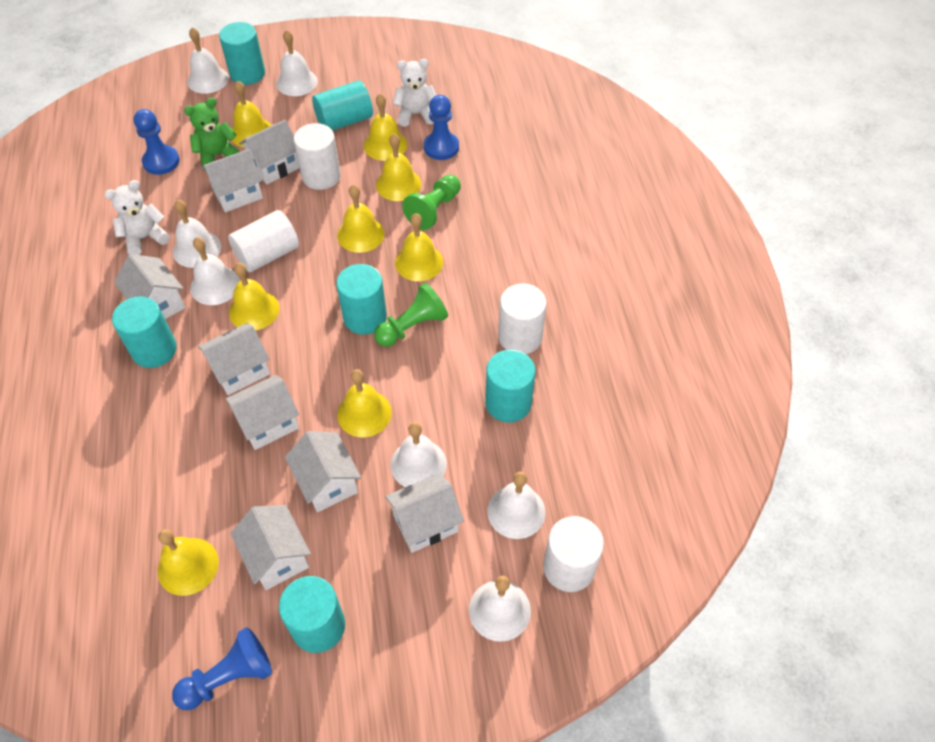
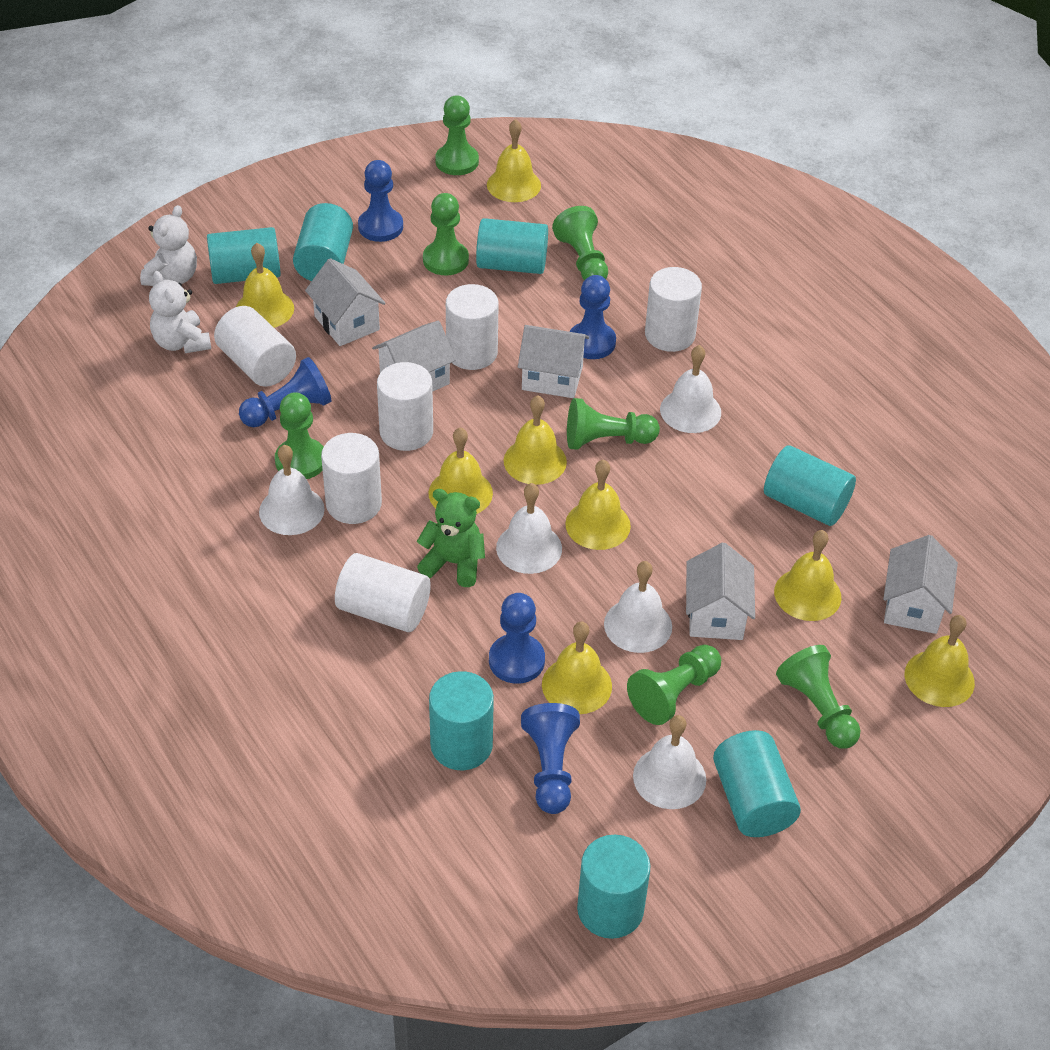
blue pawn: [133,109,180,175] [172,627,272,710] [424,95,459,160] = 3 -> [239,357,331,427] [358,160,403,242] [489,593,545,684] [521,703,580,814] [570,275,616,359] = 5
green pawn: [374,283,448,347] [402,175,461,230] = 2 -> [275,392,323,479] [423,193,469,276] [435,96,479,175] [552,206,608,280] [567,398,660,450] [627,645,721,725] [776,645,861,749] = 7
turquoise cylinder: [112,296,177,368] [219,22,265,85] [279,576,345,653] [312,81,373,131] [336,264,387,335] [485,350,536,422] = 6 -> [207,227,281,284] [293,203,353,281] [429,671,494,770] [476,218,548,274] [577,835,650,939] [713,730,801,837] [764,445,856,526] = 7
white bell: [173,200,221,268] [187,27,229,94] [190,237,240,305] [276,30,318,96] [391,422,447,487] [469,576,531,642] [487,472,545,539] = 7 -> [259,445,325,535] [496,483,562,574] [604,561,672,653] [633,715,706,809] [660,345,721,433] = 5
white cylinder: [228,210,299,272] [294,123,341,190] [498,284,547,354] [543,516,604,592] = 4 -> [214,306,296,387] [321,433,382,524] [335,553,431,632] [377,362,433,451] [446,284,499,370] [645,267,702,352] = 6
white house: [114,254,185,319] [198,323,270,395] [202,149,263,212] [226,375,299,450] [230,505,311,590] [239,120,300,184] [285,431,361,512] [385,473,464,553] = 8 -> [305,258,386,346] [372,320,456,391] [518,325,589,398] [686,542,755,640] [883,535,958,634] = 5

